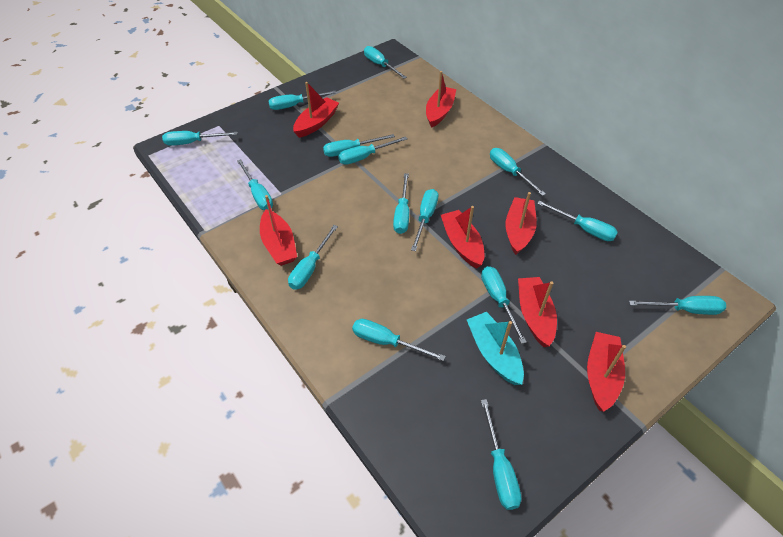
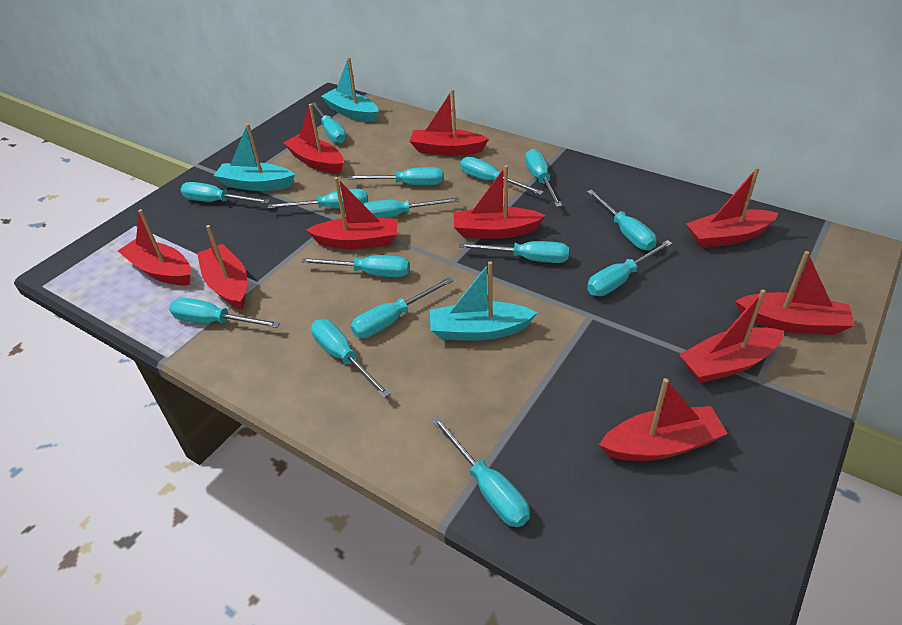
red boat: [260,195,297,266] [293,82,339,138] [426,71,456,128] [441,206,485,269] [506,192,537,255] [518,277,557,347] [587,332,626,412] = 7 -> [118,209,191,285] [197,225,247,310] [283,104,343,174] [306,177,398,249] [409,89,489,156] [454,165,546,239] [599,378,728,461] [679,289,784,383] [686,167,779,248] [735,251,855,335] = 10
turquoise boat: [467,312,524,385] = 1 -> [213,124,295,191] [321,57,378,122] [430,261,537,340] = 3

